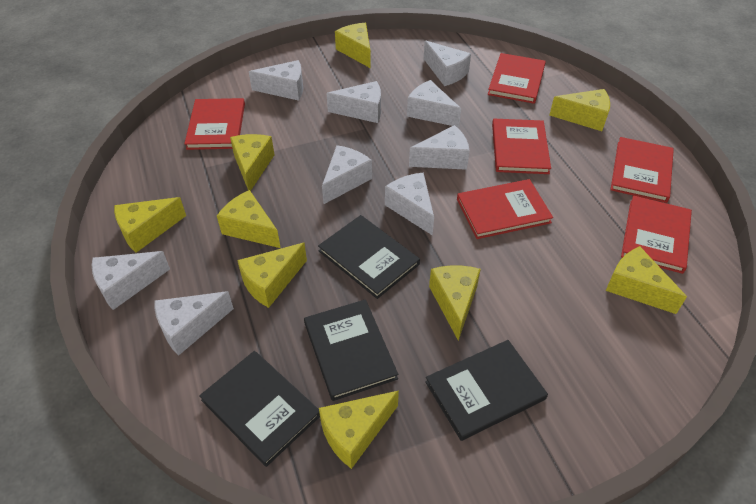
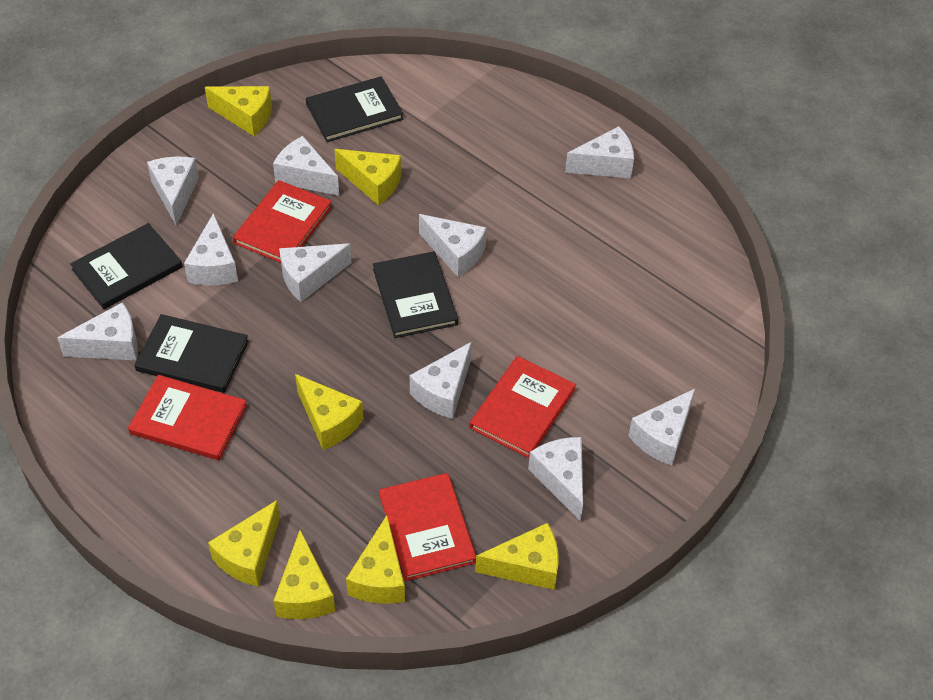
red book: [184,98,245,150] [457,179,553,239] [488,53,546,104] [492,119,551,174] [610,137,674,203] [621,195,692,274] = 6 -> [128,375,247,460] [233,180,332,263] [379,473,476,581] [469,356,576,458] = 4
white cheese: [92,251,170,310] [154,291,234,356] [249,60,303,101] [322,145,372,204] [326,81,381,123] [385,172,434,236] [407,80,461,127] [409,125,469,170] [424,40,471,86] = 9 -> [57,302,138,360] [147,157,199,226] [184,213,238,285] [273,136,339,196] [279,243,352,302] [410,342,472,419] [419,214,487,277] [528,437,583,521] [565,126,634,178] [628,389,695,466] = 10
yellow cheese: [114,197,186,253] [217,190,281,248] [230,134,274,191] [237,243,307,308] [319,390,399,469] [335,23,371,68] [429,265,481,341] [550,89,610,131] [606,246,687,314] = 9 -> [205,86,272,136] [208,500,280,587] [274,530,335,619] [295,374,364,450] [334,149,401,206] [346,515,405,604] [475,523,559,590] = 7

